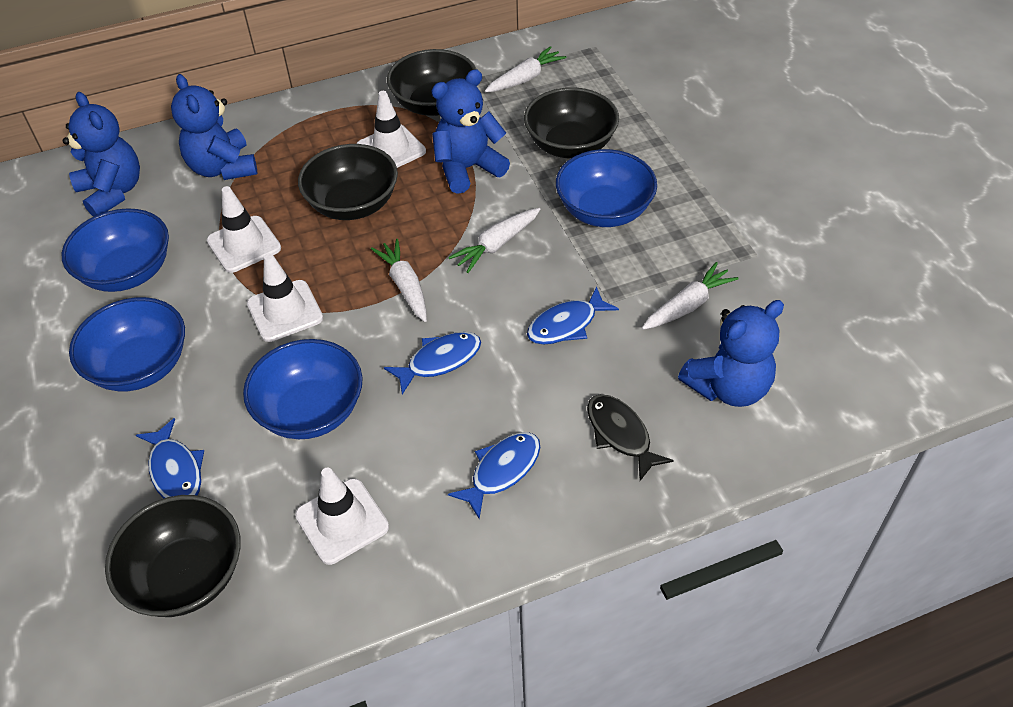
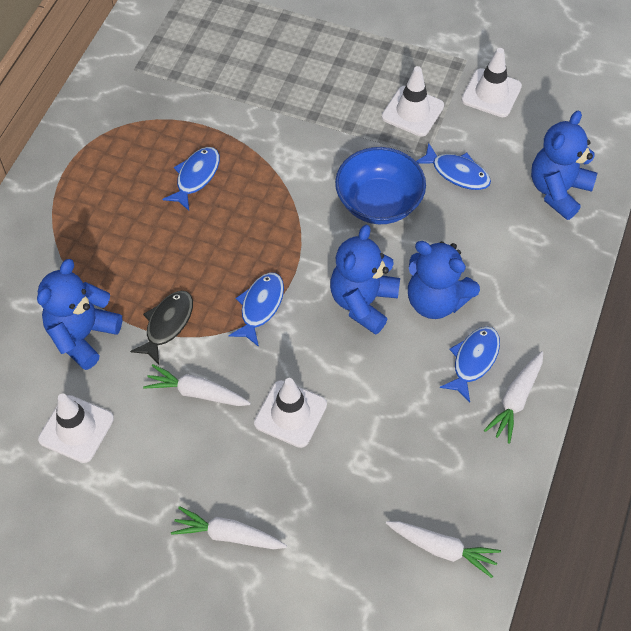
black bowl: [105,495,241,617] [298,144,398,220] [387,49,476,116] [524,87,619,158] = 4 -> none = 0
blue bowl: [62,209,169,292] [69,297,185,391] [243,339,363,439] [556,149,657,227] = 4 -> [335,147,426,224] = 1

